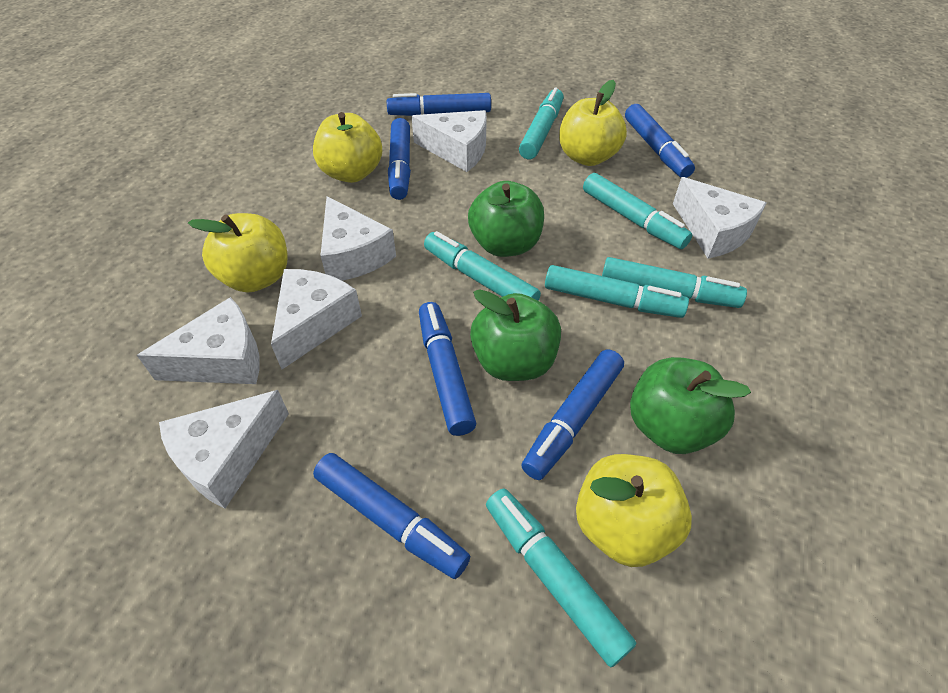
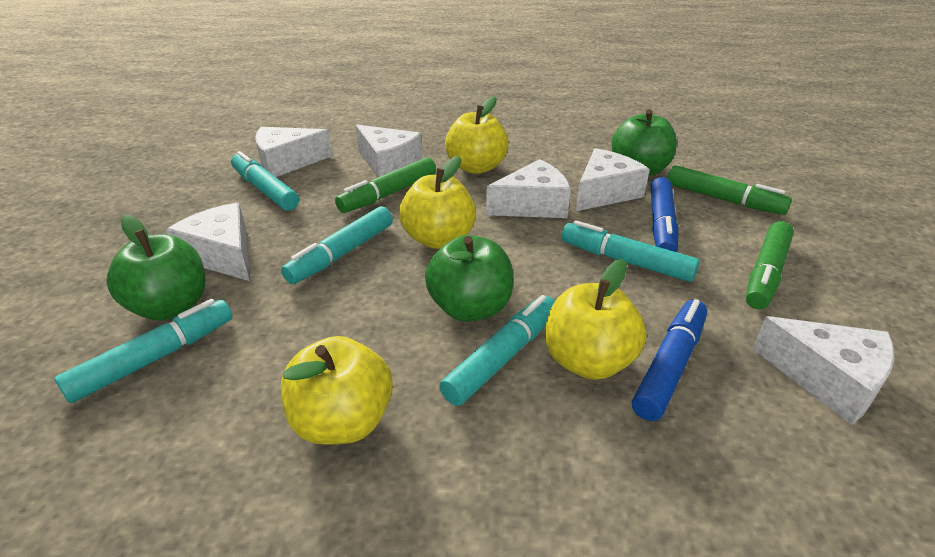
blue marker: [313,453,470,579] [387,93,491,116] [388,118,411,200] [419,302,476,436] [521,349,624,480] [625,104,695,178] = 6 -> [632,299,707,421] [650,177,678,252] = 2
green marker: none = 0 -> [335,157,436,213] [667,165,792,215] [746,221,794,309] = 3
turquoise marker: [424,231,541,301] [486,489,637,667] [519,87,564,159] [545,265,689,318] [583,173,692,249] [602,257,747,308] = 6 -> [55,299,232,403] [231,151,299,211] [281,206,393,284] [439,295,555,406] [562,220,700,282] = 5

